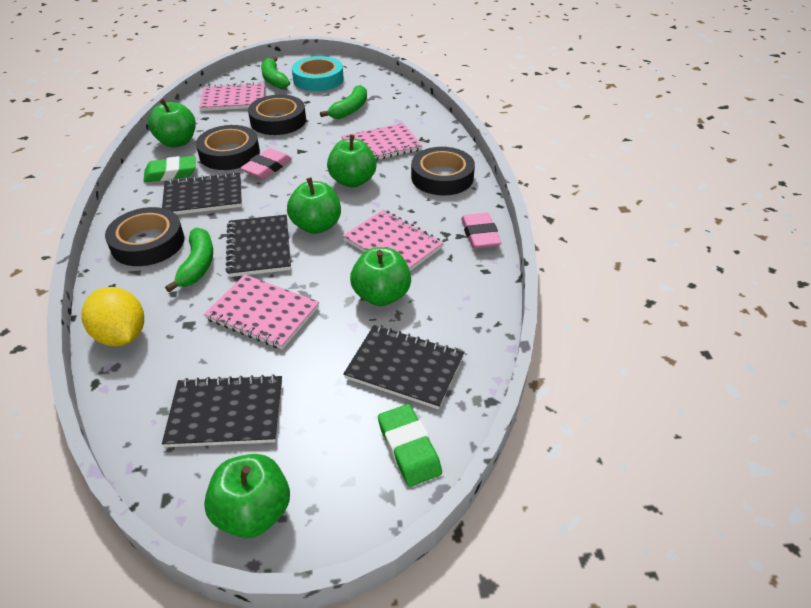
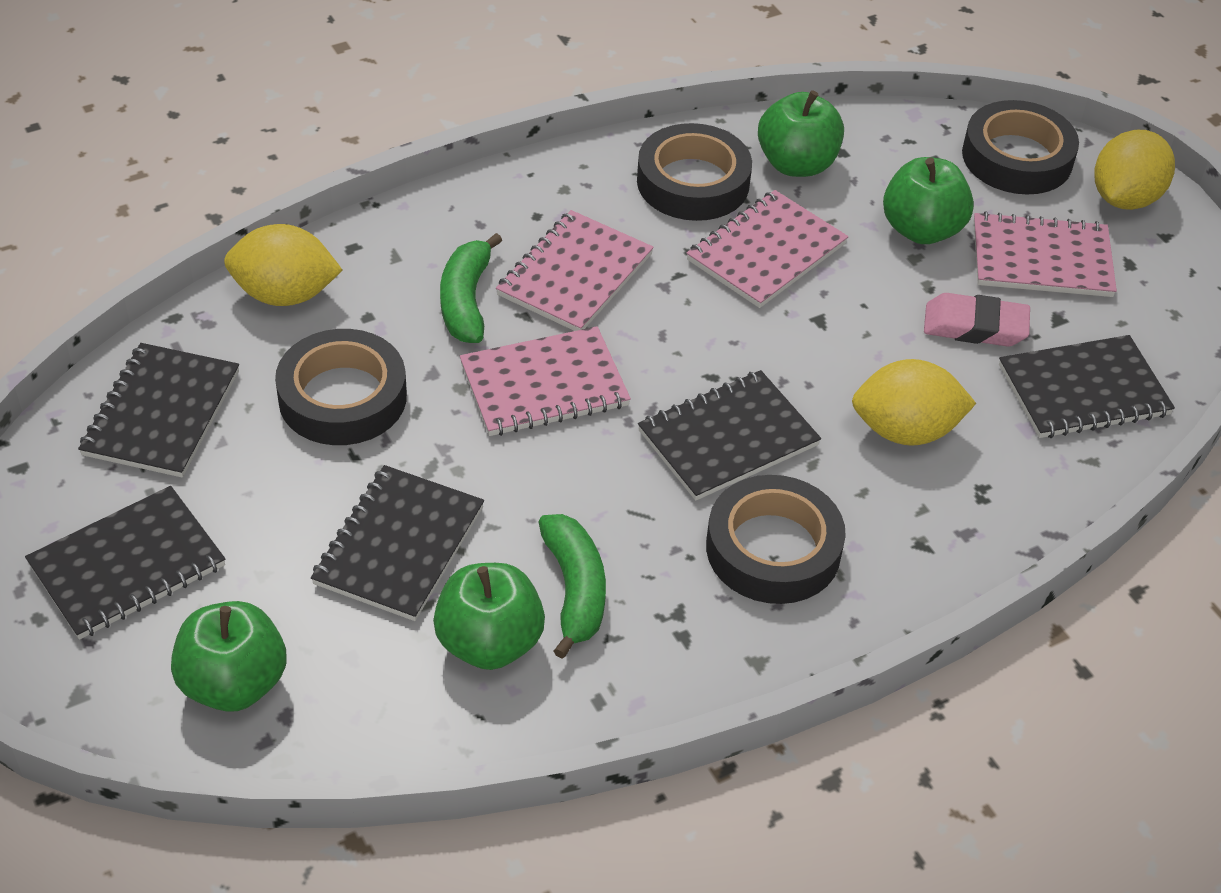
black notebook: [162,172,242,215] [162,374,282,447] [226,215,291,277] [343,325,464,409] = 4 -> [25,486,225,640] [78,343,239,478] [311,465,484,621] [638,370,821,501] [999,335,1175,438] = 5
green apple: [148,99,196,147] [204,454,290,538] [287,178,341,234] [327,135,377,188] [350,247,411,306] = 5 -> [171,601,287,712] [433,563,545,670] [758,90,844,177] [883,157,974,244] = 4
green banana: [165,227,213,292] [261,57,290,89] [320,85,367,119] = 3 -> [440,233,502,343] [539,514,606,659] = 2
green eraser: [143,156,196,182] [378,404,442,487] = 2 -> none = 0
pink eraser: [240,148,292,179] [461,213,502,249] = 2 -> [924,293,1030,347] = 1
turquoise tape: [292,56,344,91] = 1 -> none = 0
yellow lemon: [82,287,144,346] = 1 -> [224,224,342,306] [852,359,976,446] [1094,130,1175,210] = 3

